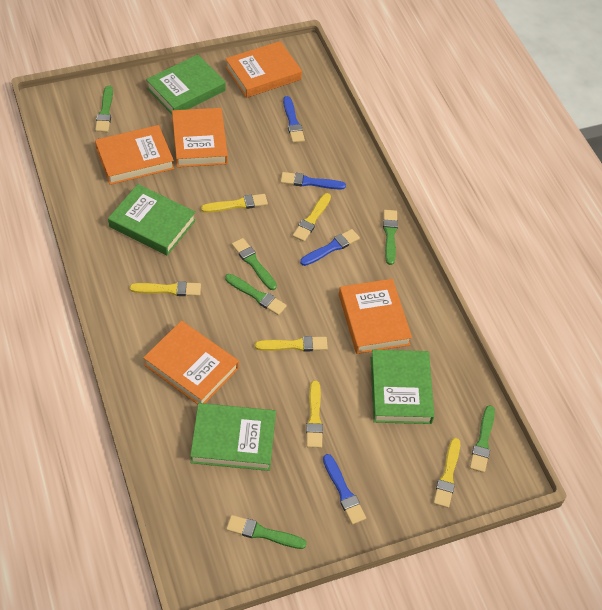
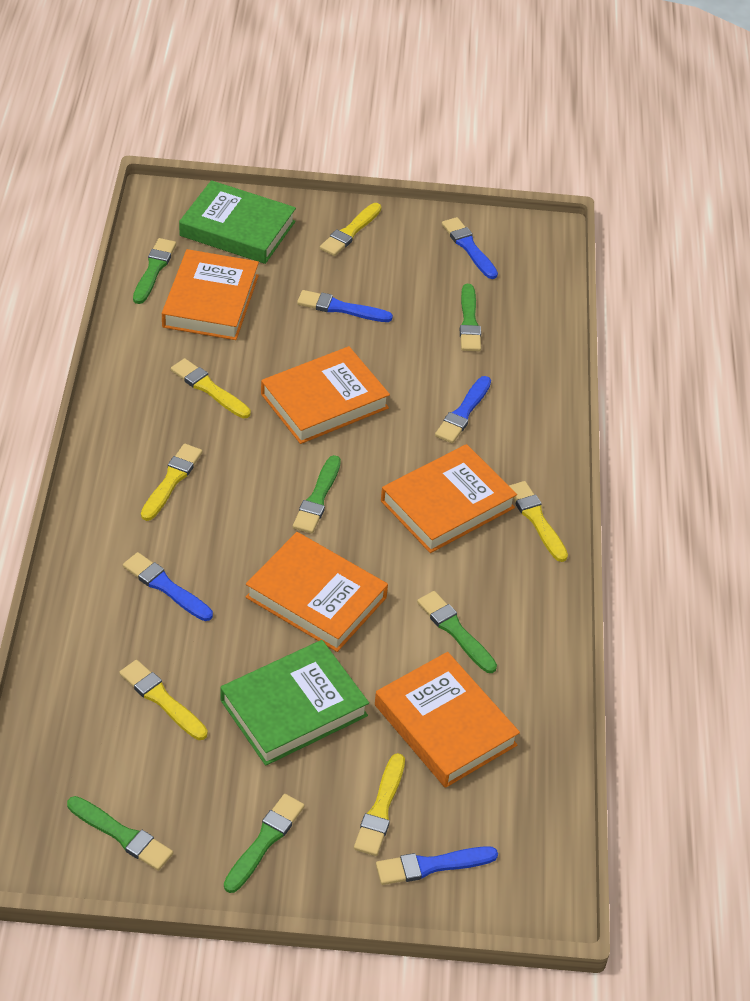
blue brush: [281,172,346,190] [283,96,305,143] [300,229,360,266] [323,454,366,525] = 4 -> [123,552,213,621] [297,290,393,322] [376,846,498,885] [435,376,491,443] [442,217,498,279] = 5
green book: [108,184,196,255] [146,54,226,114] [190,403,276,471] [371,350,434,424] = 4 -> [179,180,296,264] [220,640,369,766] = 2

